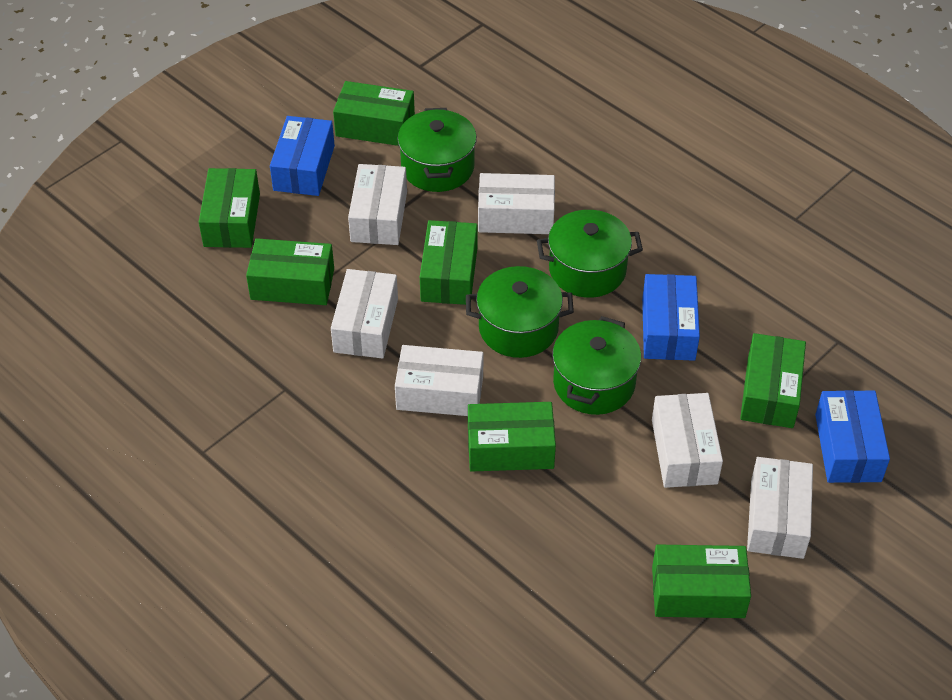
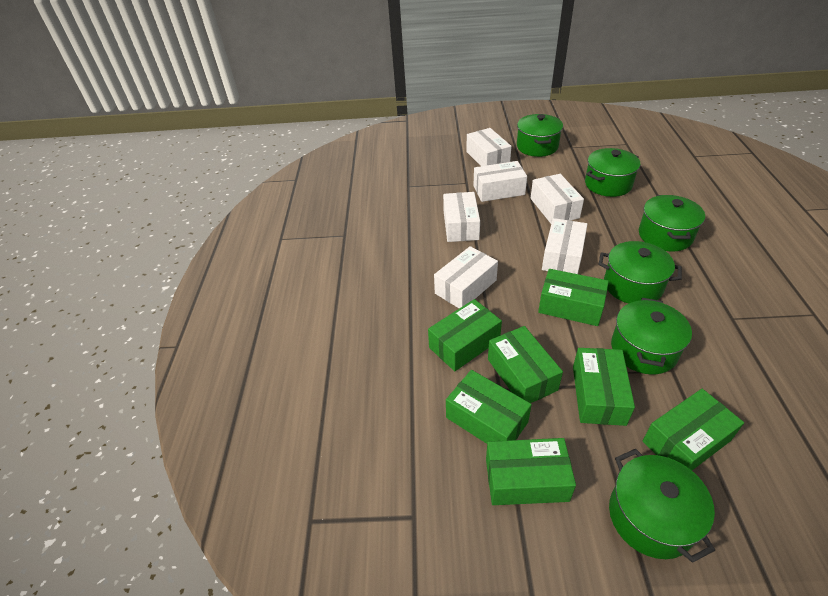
blue box: [270,116,335,196] [642,274,700,361] [815,390,890,483] = 3 -> none = 0
green pot: [398,108,477,192] [466,266,574,358] [537,210,643,298] [552,316,641,415] = 4 -> [517,114,563,157] [585,148,640,197] [599,241,682,303] [609,449,715,563] [611,298,692,375] [639,195,705,252] = 6

